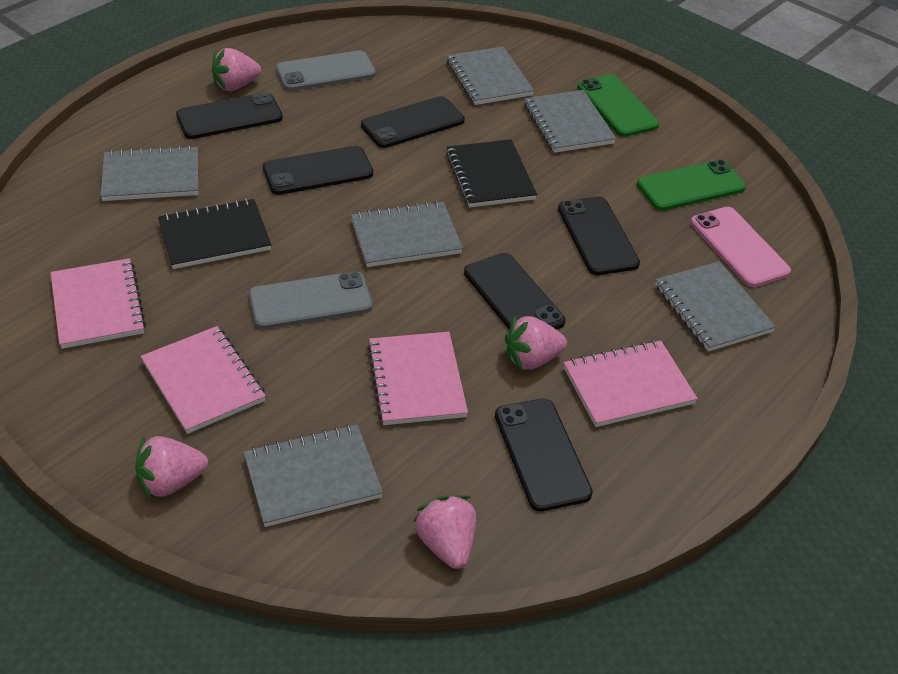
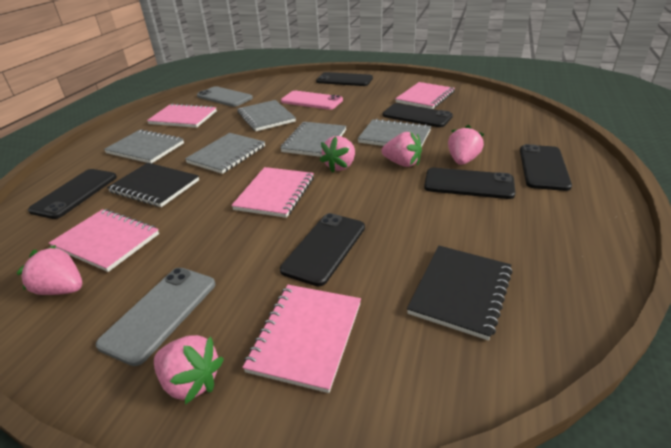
green phone: [577,74,659,137] [637,160,746,211] = 2 -> none = 0
grey notebook: [100,146,198,201] [243,425,383,527] [351,201,463,267] [447,46,534,105] [524,90,616,153] [655,261,776,352] = 6 -> [104,129,184,163] [185,133,265,174] [237,100,296,131] [280,122,346,157] [358,119,431,147] = 5
pink notebook: [50,258,146,349] [141,326,266,434] [367,332,468,425] [563,340,698,427] = 4 -> [49,209,159,272] [147,103,217,128] [231,167,314,218] [242,285,361,393] [395,82,455,109] = 5
pink strawberry: [135,436,208,499] [212,48,261,91] [414,495,476,569] [505,316,567,371] = 4 -> [16,245,82,295] [154,335,224,405] [320,136,355,173] [381,132,422,167] [448,125,484,165] = 5

